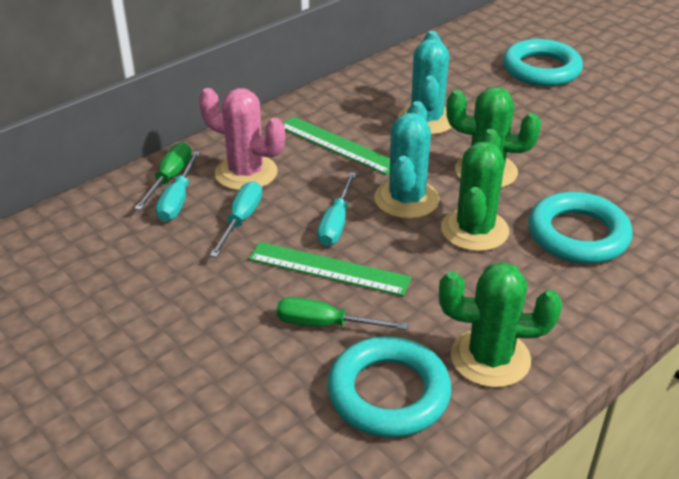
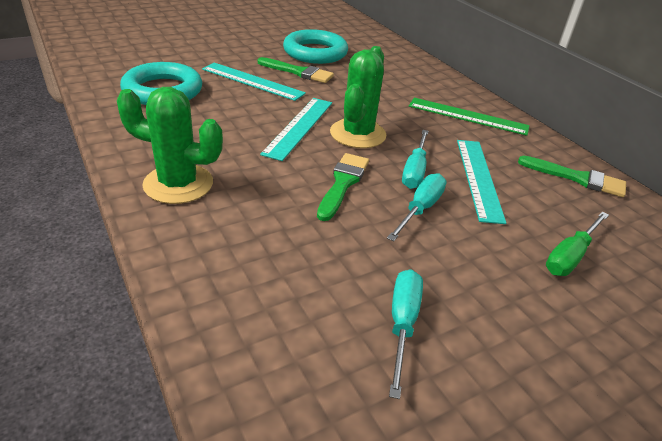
green brush: none = 0 -> [258,57,334,83] [317,153,369,221] [518,156,626,197] = 3
green cactus: [439,262,562,388] [441,129,509,251] [446,87,541,188] = 3 -> [117,87,223,204] [330,46,387,148] = 2
green ruler: [249,242,412,296] [283,116,390,175] = 2 -> [409,98,530,136] = 1
green screwdriver: [134,142,191,210] [276,297,408,330] = 2 -> [546,212,609,276] = 1
pink cactus: [199,88,285,191] = 1 -> none = 0
turquoise cactus: [374,101,439,219] [398,31,452,135] = 2 -> none = 0
turquoise ring: [327,336,452,437] [503,39,583,86] [528,192,633,264] = 3 -> [120,62,202,105] [283,29,348,64] = 2
turquoise ruler: none = 0 -> [202,63,306,101] [260,98,332,161] [457,140,506,224] = 3

